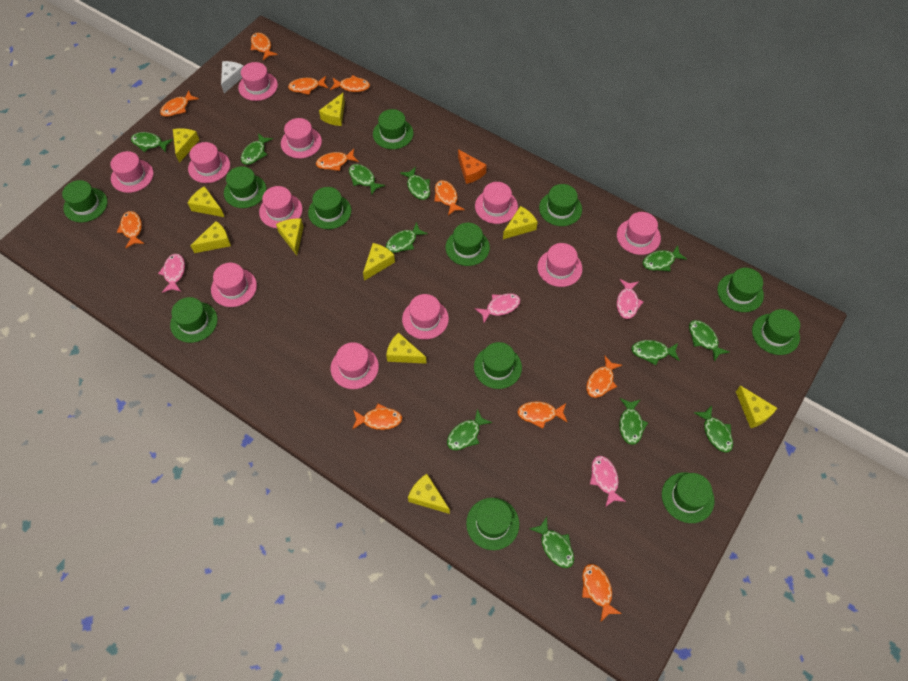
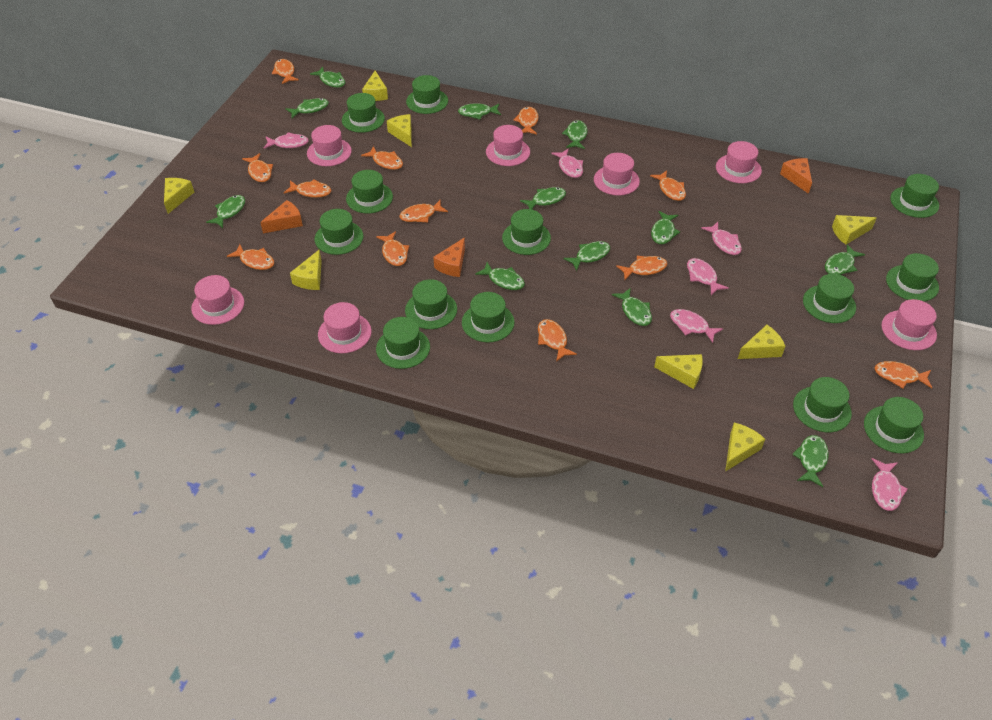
green hat: [62,180,108,222] [170,297,218,343] [224,166,266,208] [308,187,351,229] [373,109,413,149] [446,223,490,266] [466,498,519,550] [474,342,522,389] [539,184,582,226] [662,472,714,523] [717,268,764,312] [752,309,800,355] = 12 -> [315,209,363,255] [342,93,385,133] [346,170,393,214] [376,317,430,369] [405,279,457,329] [406,75,448,114] [462,292,515,342] [502,209,551,255] [793,377,852,432] [803,274,856,323] [864,397,924,453] [886,253,939,301] [890,174,939,218] = 13
orange cheese: [458,149,487,184] = 1 -> [260,200,303,233] [433,238,465,277] [780,158,812,194] = 3
orange fish: [117,211,144,248] [160,90,199,117] [251,33,278,60] [288,76,328,95] [316,149,359,171] [330,75,370,92] [352,404,402,430] [434,180,465,216] [517,401,568,428] [582,564,622,622] [586,355,622,398] = 11 -> [227,244,274,270] [242,153,273,182] [272,59,299,84] [284,179,331,198] [361,146,403,170] [376,231,409,266] [399,200,448,222] [514,107,539,134] [538,319,577,362] [616,256,667,280] [650,170,686,201] [875,361,932,388] = 12
pink fish: [158,254,185,293] [475,293,521,323] [590,456,626,507] [617,279,643,319] = 4 -> [264,132,309,149] [551,149,583,178] [670,309,723,343] [687,258,729,295] [701,222,742,255] [872,458,908,511] = 6
pink hat: [111,151,154,193] [188,142,230,183] [211,263,257,307] [238,62,278,101] [259,186,303,228] [281,118,322,158] [331,342,379,389] [402,294,449,340] [475,182,518,224] [537,243,582,287] [617,212,661,255] = 11 -> [191,275,244,325] [307,125,352,166] [318,302,372,353] [486,125,530,166] [594,153,640,196] [716,141,762,183] [882,299,937,350] = 7
white cheese: [221,61,244,93] = 1 -> none = 0
yellow cheese: [173,128,199,163] [188,186,224,217] [190,221,231,253] [276,218,304,256] [319,93,345,126] [363,243,395,281] [386,332,427,364] [408,474,450,514] [503,206,538,239] [736,385,777,428] = 10 -> [164,178,194,214] [290,250,322,290] [362,71,388,101] [387,114,412,147] [654,354,703,389] [725,423,765,472] [738,325,785,359] [832,215,877,245] = 8

